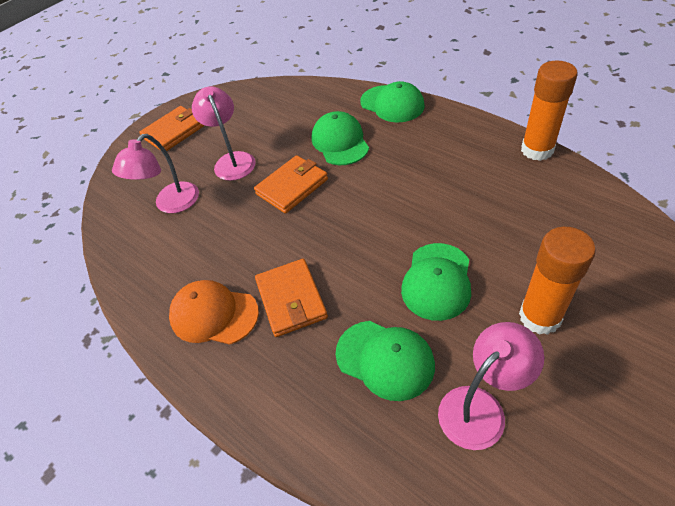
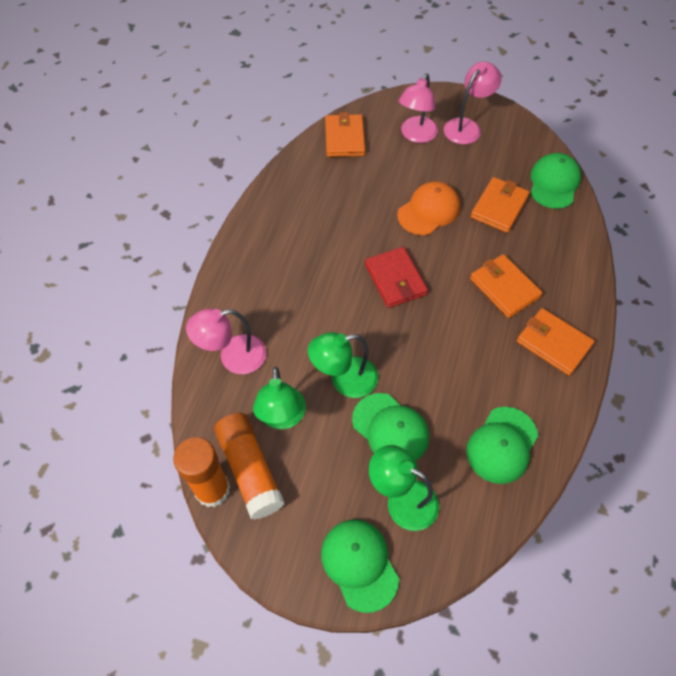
green lamp: none = 0 -> [253,367,306,429] [308,332,378,398] [369,445,439,531] = 3
orange wallet: [140,106,205,151] [254,155,328,214] [255,259,328,337] = 3 -> [325,112,365,157] [470,254,543,318] [471,177,530,233] [517,308,595,376] = 4
red wallet: none = 0 -> [365,247,428,308] = 1

